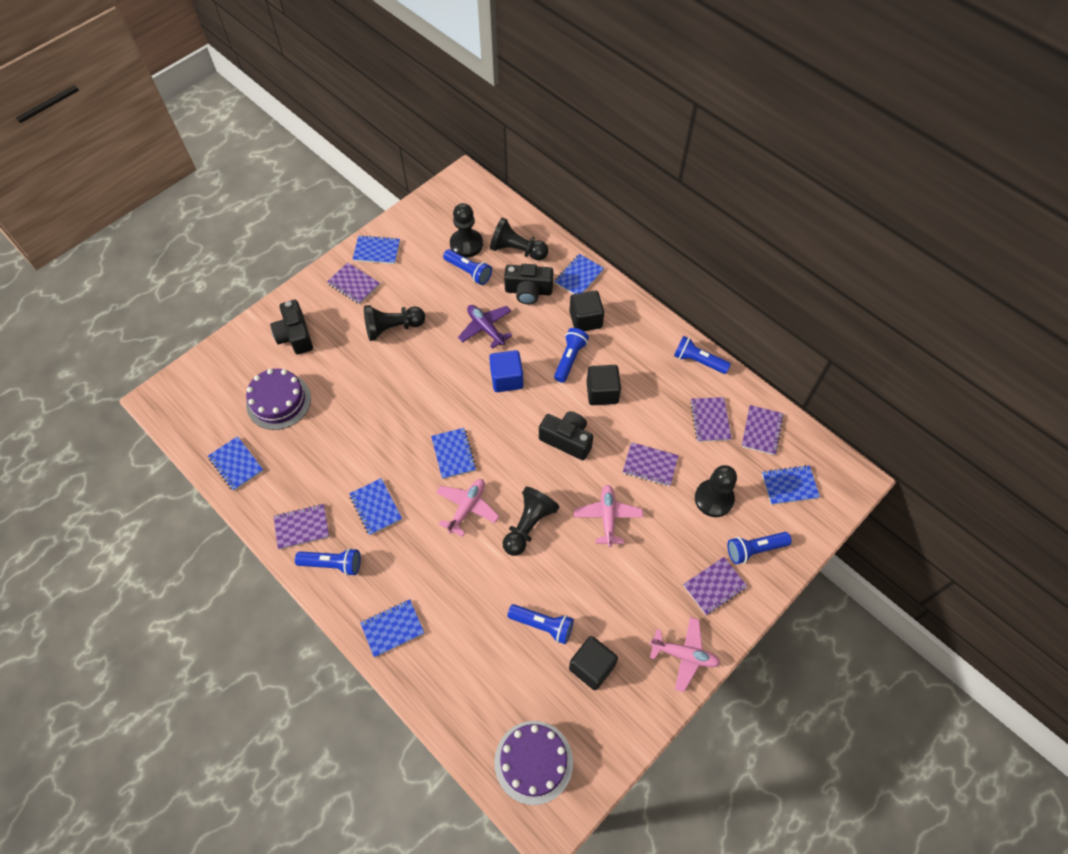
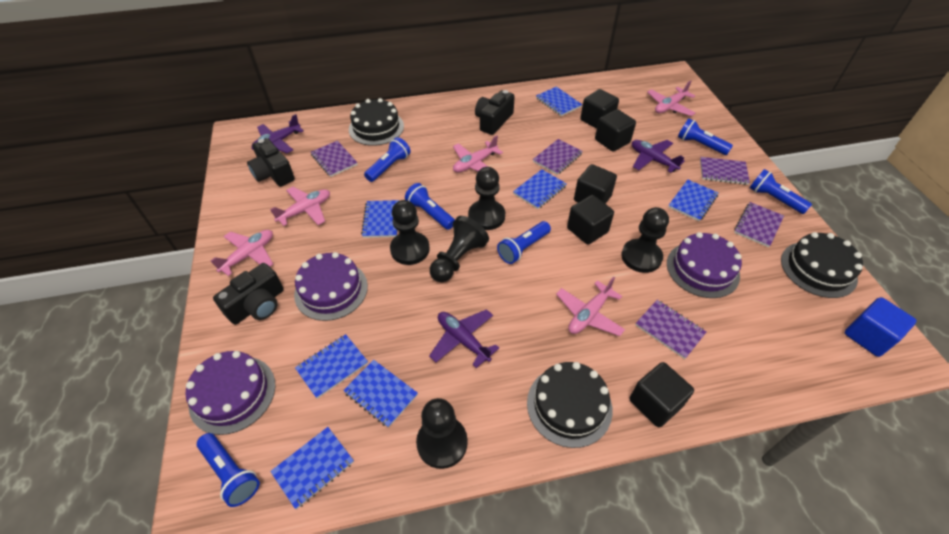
black cake: none = 0 -> [349,98,404,146] [527,362,612,448] [781,232,863,298] = 3
black cube: [569,291,604,331] [569,636,618,690] [586,365,621,405] = 3 -> [567,195,614,245] [574,164,617,204] [580,89,619,129] [595,109,636,152] [630,362,694,427] = 5
pink plane: [436,479,499,537] [574,485,643,547] [650,617,721,692] = 3 -> [210,230,273,276] [270,187,330,226] [453,135,503,173] [556,277,625,336] [647,80,695,116] = 5
purple cake: [246,369,311,430] [494,721,573,805] = 2 -> [186,351,275,435] [294,252,368,321] [667,232,742,298] = 3
purple notebook: [274,504,329,550] [327,262,380,304] [623,442,679,486] [683,557,748,615] [690,397,732,442] [741,405,784,455] = 6 -> [311,141,358,177] [533,139,583,175] [636,300,706,359] [700,157,750,185] [734,202,784,247] = 5
purple plane: [458,305,512,349] = 1 -> [252,114,304,153] [429,309,499,368] [632,140,685,173] = 3

